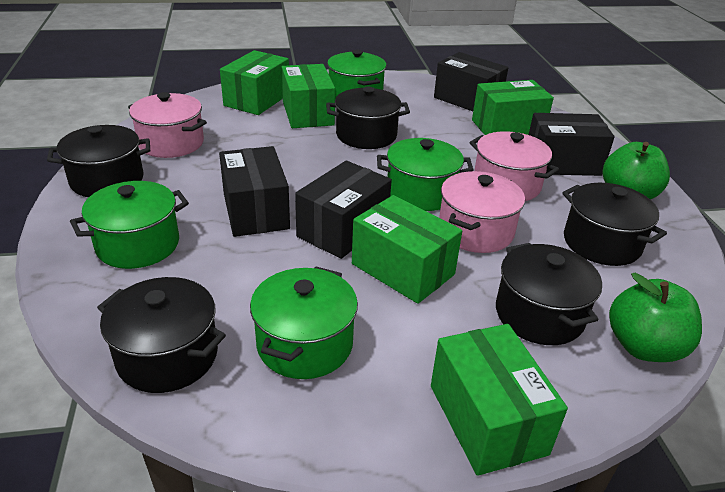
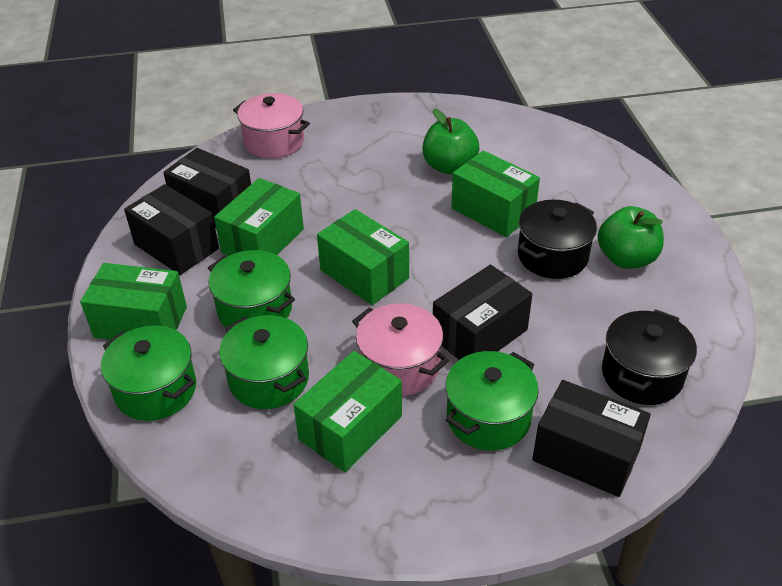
black pot: [47,125,150,197] [97,277,226,393] [326,87,410,149] [496,243,602,345] [562,183,667,266] = 5 -> [518,200,597,279] [602,310,697,405] = 2
pink pot: [128,92,207,158] [439,171,525,253] [469,131,559,201] = 3 -> [233,93,310,159] [352,303,449,396] = 2

